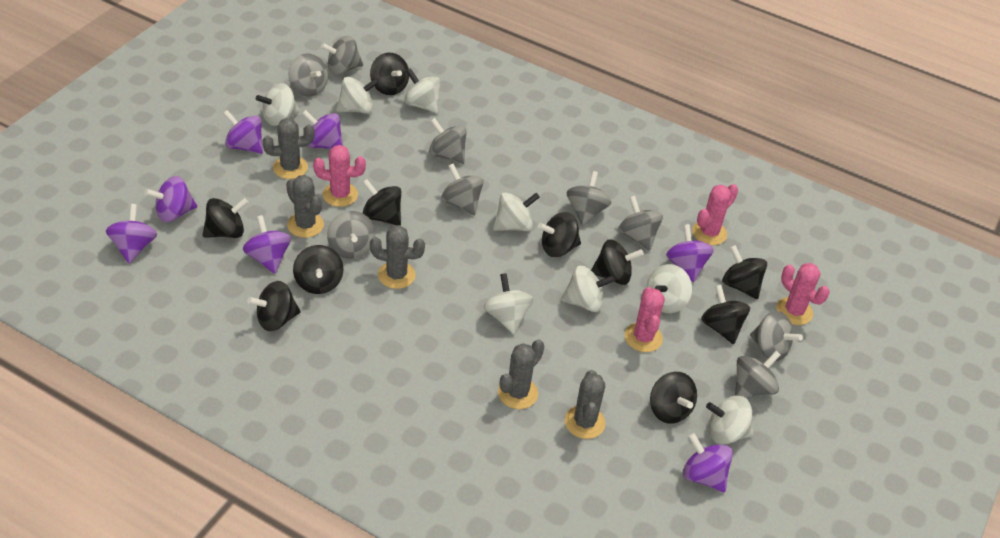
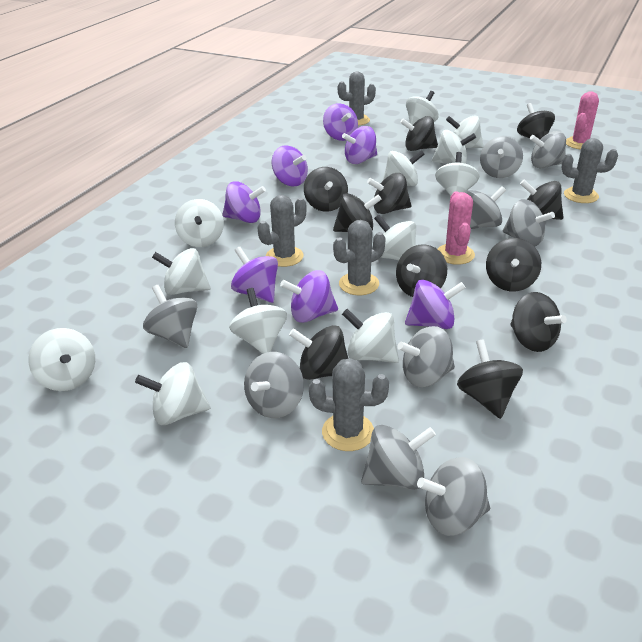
black spinning top: [203,198,248,238] [247,281,301,331] [293,245,343,294] [362,179,401,226] [370,53,409,95] [538,212,581,257] [591,239,644,285] [650,372,697,424] [701,285,750,344] [722,245,767,299] = 10 -> [289,325,348,380] [304,167,348,212] [333,193,382,232] [367,173,412,214] [396,244,447,297] [400,116,438,151] [457,339,523,419] [486,238,541,291] [510,292,567,352] [517,103,555,139] [520,180,564,220] = 11
pink cactus: [313,145,366,207] [625,287,665,352] [692,184,738,245] [776,263,830,325] = 4 -> [438,191,475,265] [566,91,599,149] = 2
white spinning top: [256,83,300,126] [336,77,379,114] [404,68,441,113] [484,273,533,334] [493,193,540,231] [561,266,615,312] [646,264,692,313] [706,396,753,445] = 8 -> [28,328,95,391] [135,362,210,425] [152,248,211,295] [175,199,224,247] [229,288,287,354] [342,309,399,363] [374,215,416,260] [383,150,425,186] [406,91,439,125] [432,130,476,164] [435,152,480,196] [446,115,483,148] = 12

